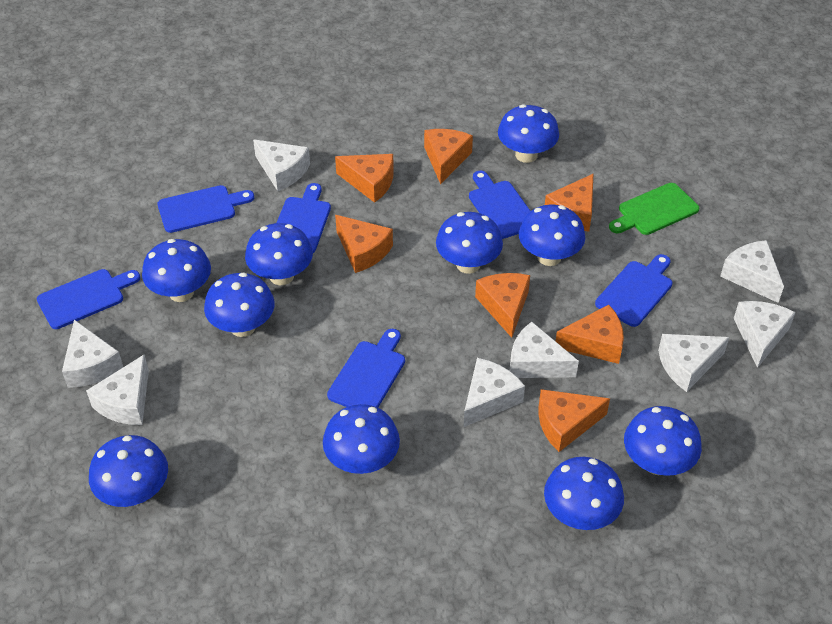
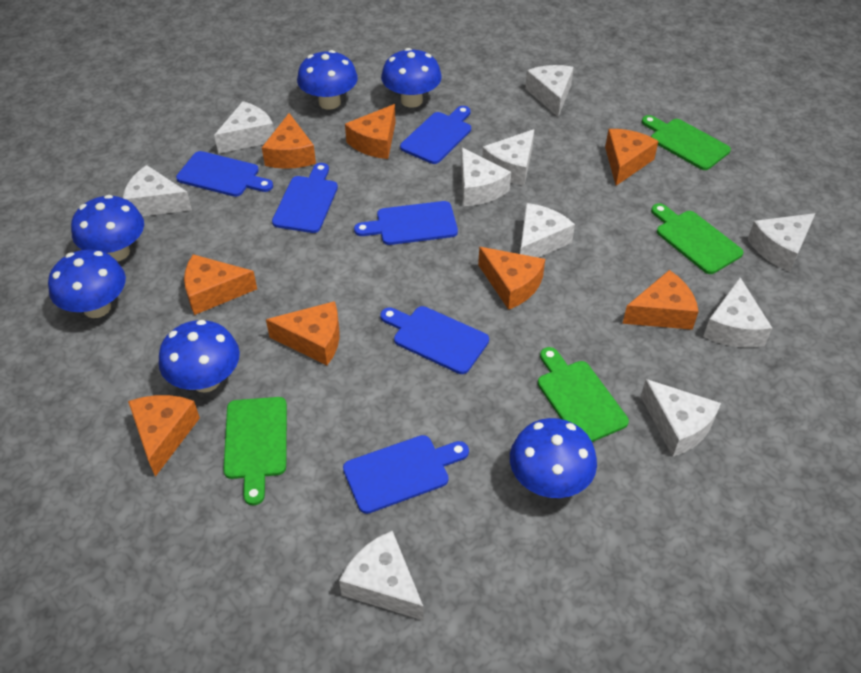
blue mushroom: [89,435,168,507] [142,239,211,302] [204,272,275,337] [245,223,313,285] [323,404,400,474] [436,212,503,274] [498,104,559,163] [519,205,585,266] [544,457,624,530] [624,406,702,476] = 10 -> [48,249,126,318] [71,195,144,261] [158,320,240,393] [297,50,358,110] [381,48,442,108] [510,418,597,498] = 6
green cutting board: [609,183,699,235] = 1 -> [223,397,287,505] [538,347,629,442] [642,115,731,170] [651,203,743,274] = 4
orange cheese: [335,154,394,203] [335,215,393,273] [424,129,473,184] [475,273,530,338] [539,389,610,452] [545,174,593,232] [556,305,624,364] = 7 -> [128,395,200,477] [184,254,257,315] [262,113,316,169] [266,301,340,365] [345,104,396,159] [478,247,545,310] [605,129,659,186] [622,270,699,330] = 8
white cheese: [62,320,123,388] [86,355,149,425] [253,139,310,191] [464,358,525,427] [510,322,579,378] [658,334,729,392] [720,240,784,303] [734,301,796,368] = 8 -> [123,165,192,216] [214,101,274,154] [339,531,424,621] [461,148,511,206] [482,129,535,186] [520,203,575,258] [525,65,574,117] [641,379,721,456] [703,278,772,347] [748,213,816,272] = 10

